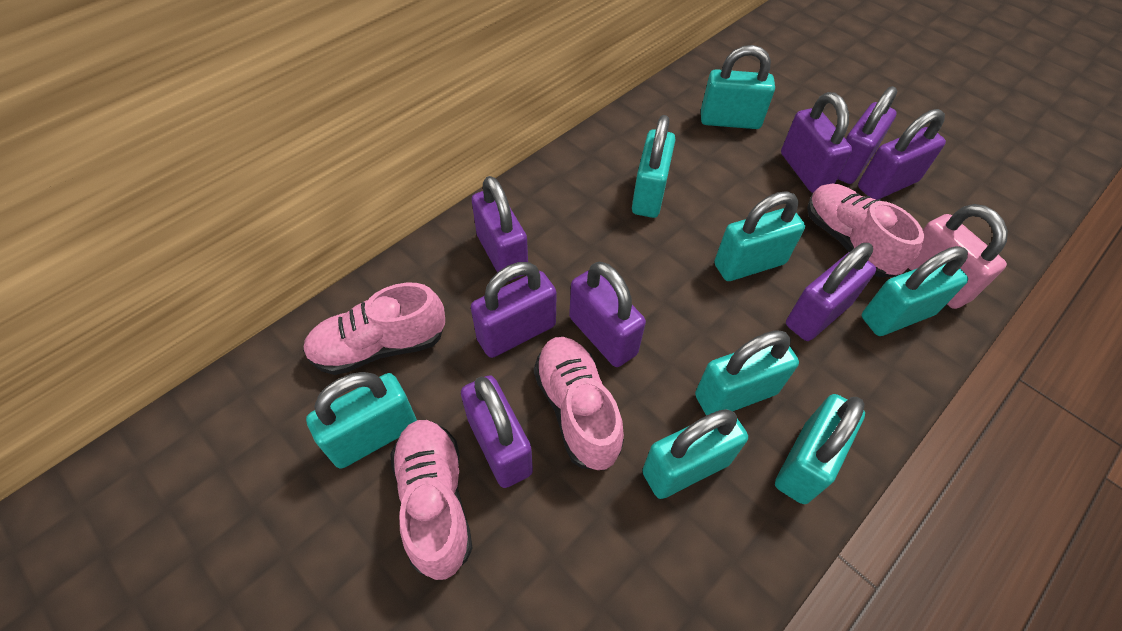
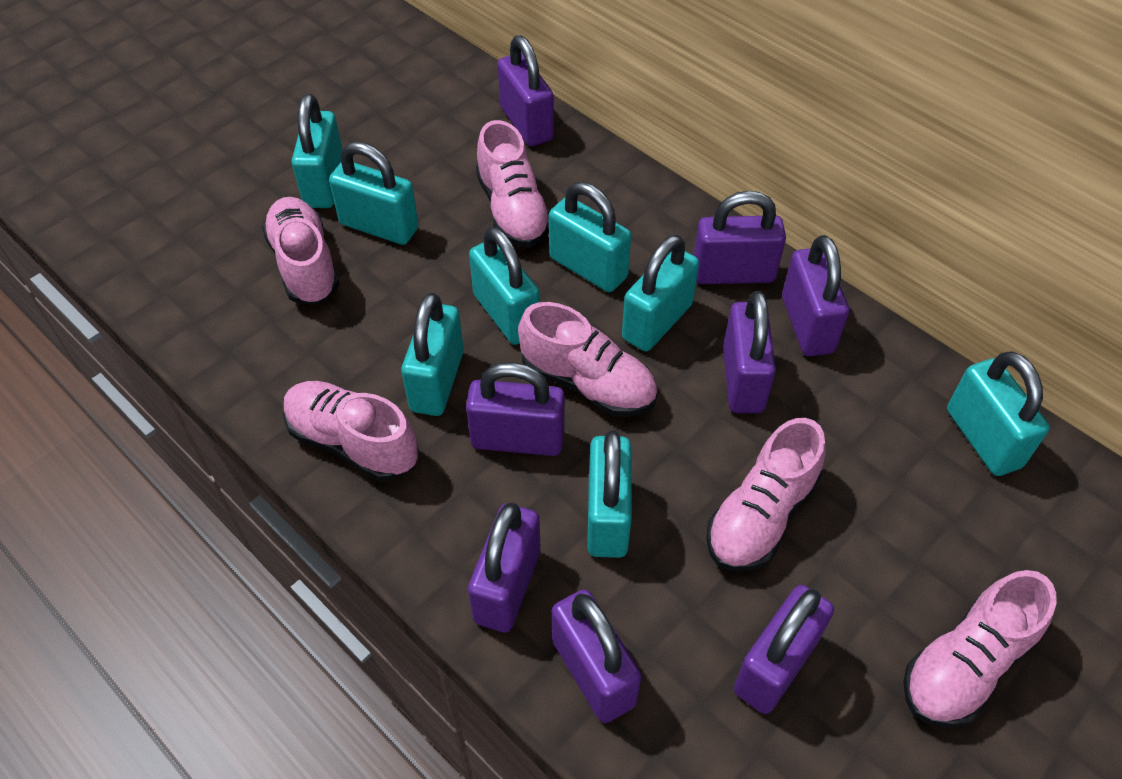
pink padlock: [908,204,1008,309] = 1 -> none = 0
pink shoe: [303,283,445,375] [390,420,473,580] [534,337,624,470] [807,183,924,277] = 4 -> [262,197,340,304] [283,381,418,482] [476,120,550,248] [518,302,658,417] [706,418,826,571] [903,570,1056,728] = 6

